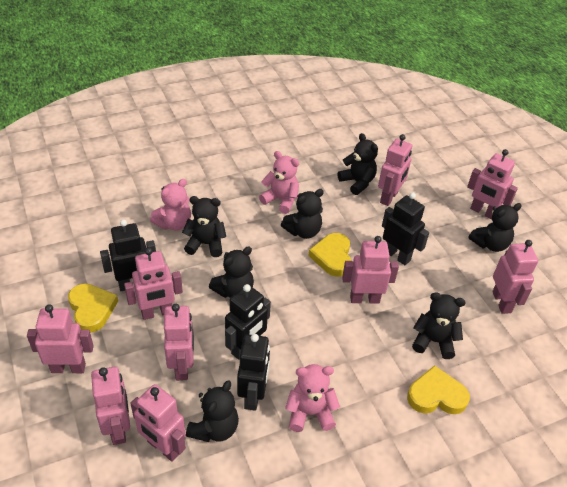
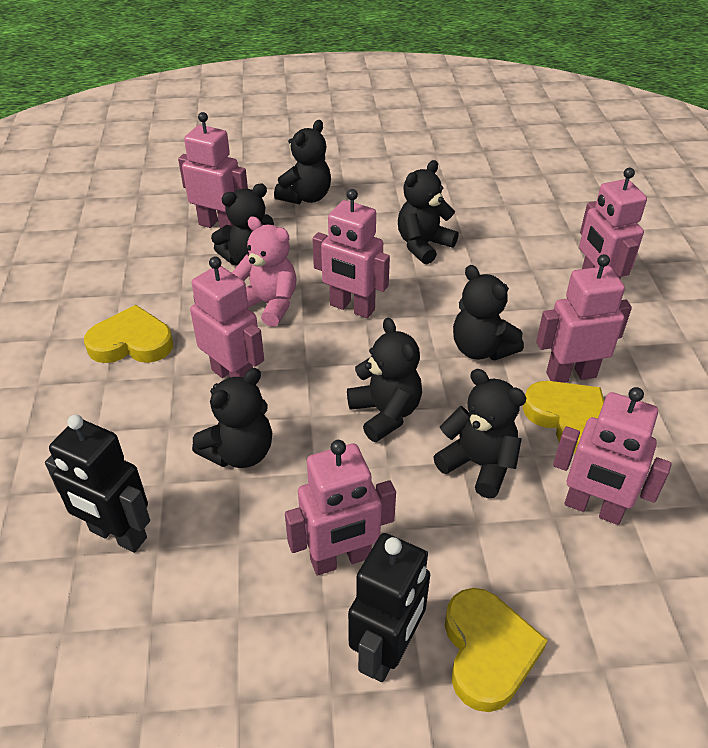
black robot: [100,219,156,291] [225,284,271,360] [237,334,270,411] [382,192,429,265] = 4 -> [45,414,150,553] [348,533,430,682] = 2
pink robot: [27,304,94,373] [91,366,130,445] [124,248,183,320] [130,384,186,462] [164,304,194,381] [342,236,399,304] [378,134,412,206] [467,149,518,219] [492,240,538,314] = 9 -> [178,112,248,228] [190,257,264,378] [285,440,396,576] [312,189,390,318] [536,254,632,383] [553,387,672,525] [579,168,647,279] = 7
pink teddy bear: [150,179,191,230] [259,151,299,214] [285,364,340,432] = 3 -> [232,216,297,327] = 1

